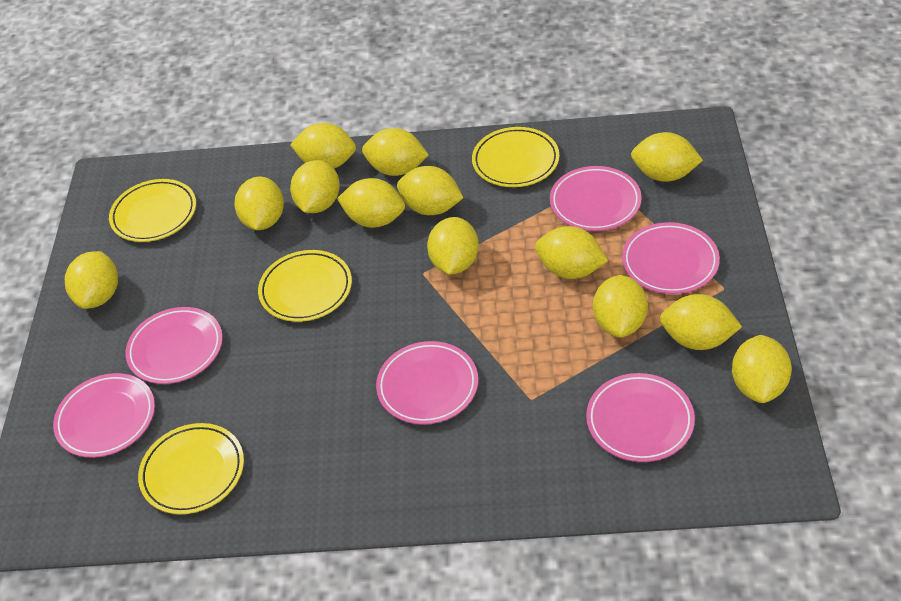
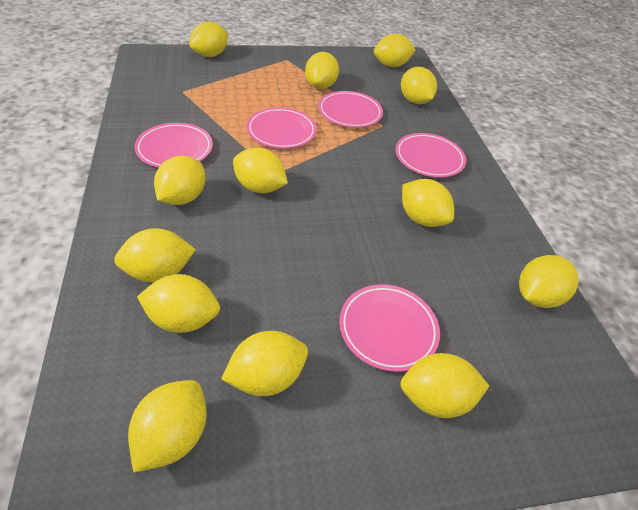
pink plate: [53,373,155,458] [125,307,223,384] [376,341,478,425] [550,166,642,231] [586,373,695,462] [622,222,720,294] = 6 -> [134,123,213,168] [246,107,317,149] [318,91,383,128] [339,284,440,372] [395,133,466,178] = 5
yellow plate: [109,179,196,242] [138,423,244,514] [258,250,352,322] [472,127,559,187] = 4 -> none = 0

